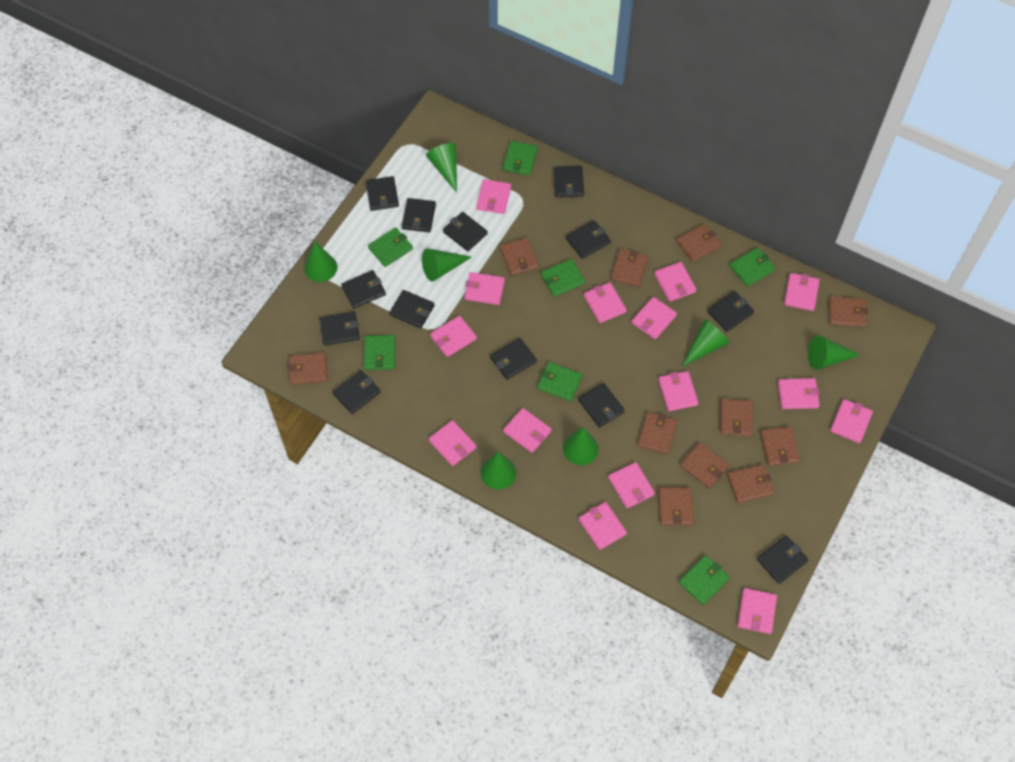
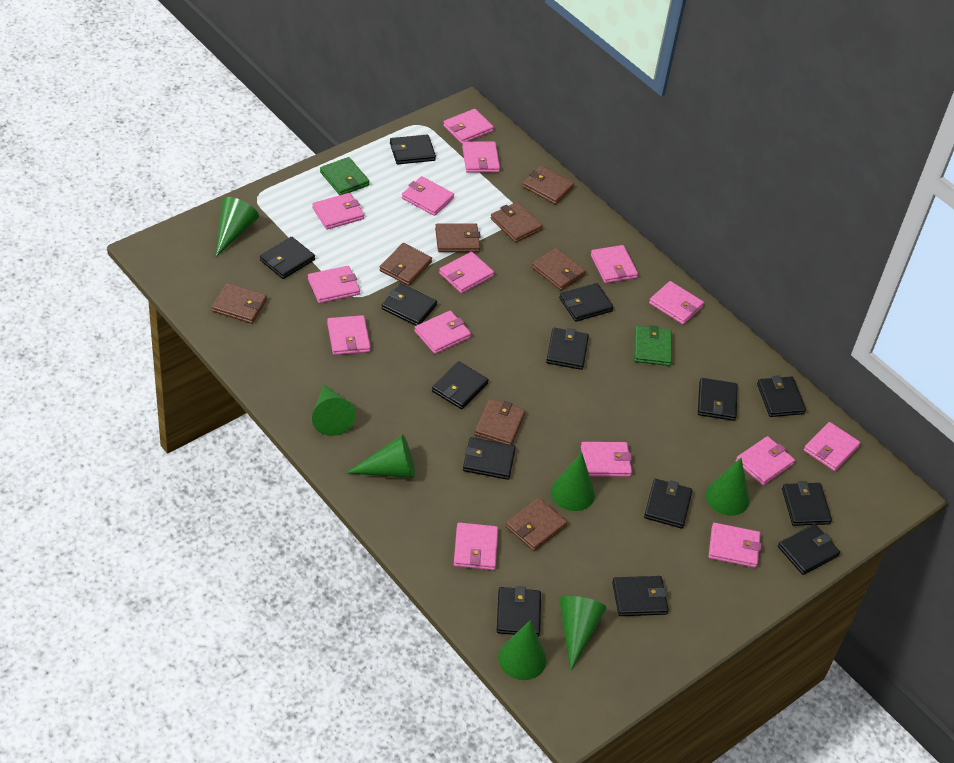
black wallet: [319,312,360,346] [333,370,380,414] [341,270,386,309] [366,176,399,211] [389,290,435,329] [402,198,436,232] [443,212,488,251] [490,338,537,380] [554,166,584,197] [566,220,611,259] [578,383,625,427] [707,291,754,332] [757,535,808,584] = 13 -> [260,237,315,279] [381,283,437,326] [390,135,436,164] [432,361,488,409] [463,437,516,480] [497,586,541,637] [546,328,589,370] [559,283,614,322] [612,576,669,616] [644,479,693,529] [698,378,738,421] [757,375,806,417] [778,524,840,575] [782,481,832,526] = 14
brown wallet: [288,352,328,385] [500,237,539,276] [611,249,648,287] [638,412,677,455] [658,487,694,525] [676,224,721,262] [680,442,729,489] [720,398,753,437] [727,464,774,503] [760,426,800,466] [829,296,868,327] = 11 -> [212,283,267,324] [379,243,432,286] [435,223,480,252] [475,399,525,445] [491,202,543,242] [505,498,568,551] [523,166,574,205] [531,248,586,290] = 8
green wallet: [364,335,395,370] [368,227,413,267] [503,141,538,175] [537,362,583,402] [541,259,585,297] [679,555,730,605] [730,247,775,287] = 7 -> [320,157,370,195] [634,325,672,366] = 2

